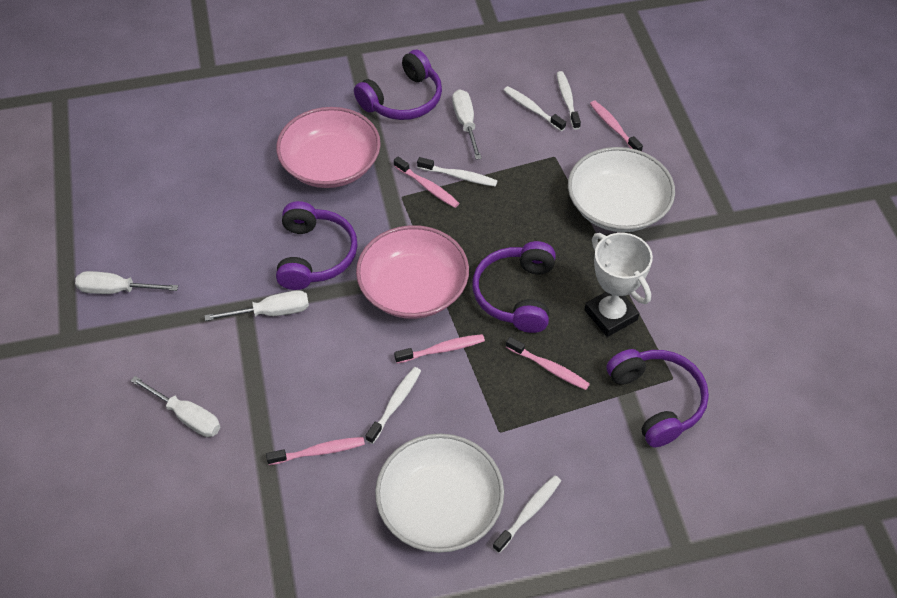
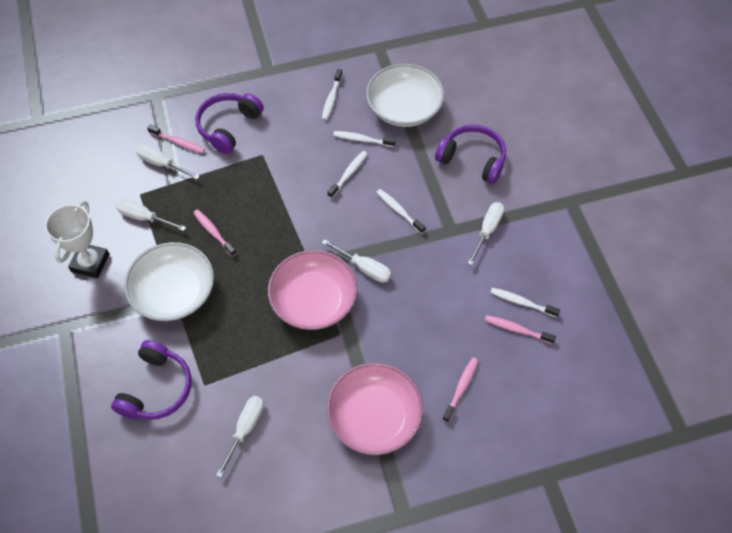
pink toothbrush: [266,437,365,465] [394,157,459,208] [394,334,485,364] [506,337,590,390] [590,101,643,151] = 5 -> [147,125,205,154] [193,209,237,257] [442,357,478,422] [484,315,556,344] = 4
purple headphones: [276,201,358,290] [354,50,442,120] [472,241,556,333] [606,349,709,447] = 4 -> [111,340,192,420] [195,93,264,154] [435,124,506,184] = 3
white screwdriver: [75,271,178,294] [130,376,221,437] [204,290,309,321] [452,89,482,160] = 4 -> [116,199,186,231] [136,144,200,180] [216,396,264,478] [322,239,391,282] [468,202,504,265] = 5

